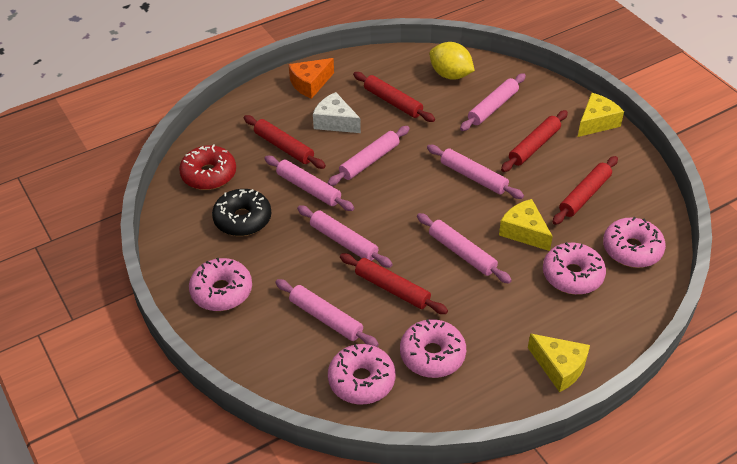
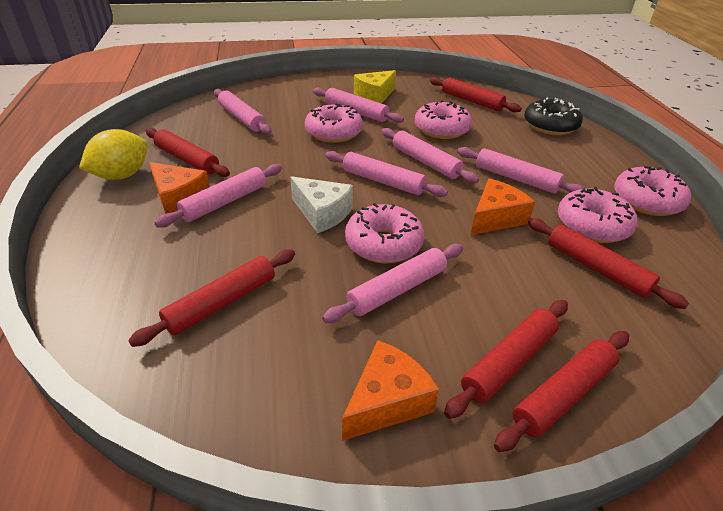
orange cheese: [289,58,334,99] = 1 -> [149,162,210,214] [342,340,439,441] [470,179,535,235] = 3
red donut: [179,145,236,190] = 1 -> none = 0
red rolling pin: [244,115,326,169] [340,253,448,314] [353,72,435,122] [501,110,568,172] [553,156,618,225] = 5 -> [128,249,295,347] [146,128,230,177] [430,77,522,113] [444,300,568,419] [494,331,629,452] [528,218,689,309] = 6
yellow cheese: [499,199,553,251] [528,333,590,392] [578,93,624,137] = 3 -> [354,70,396,104] = 1

